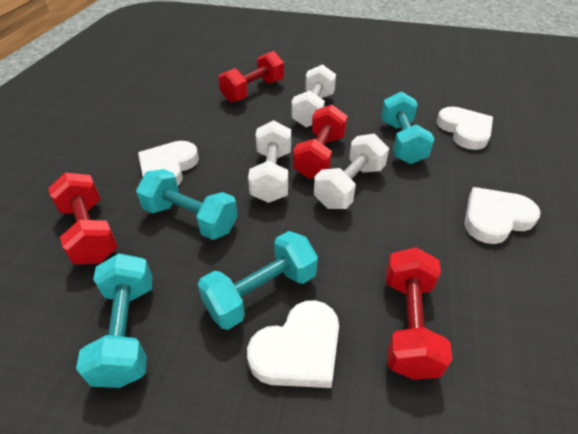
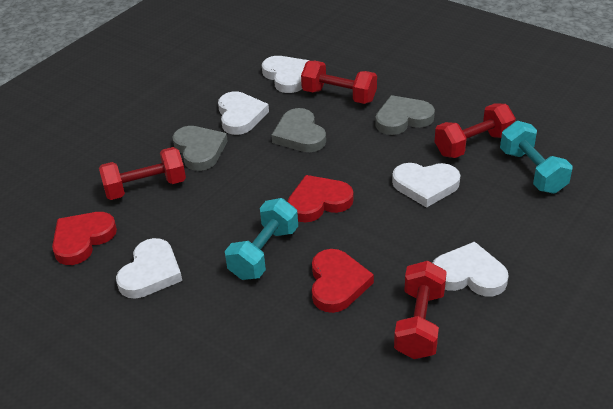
grey heart: none = 0 -> [172,126,228,171] [271,108,326,152] [375,95,435,135] = 3
red heart: none = 0 -> [52,212,117,265] [288,175,354,222] [312,249,374,313] = 3
turquoise dumbbell: [76,253,153,388] [136,169,238,240] [198,231,318,330] [381,91,435,164] = 4 -> [225,198,298,280] [500,121,573,194] = 2
white dumbbell: [248,120,291,203] [291,64,336,127] [314,133,389,209] = 3 -> none = 0
white heart: [138,141,199,186] [247,300,339,388] [437,107,493,150] [464,187,541,244] = 4 -> [116,238,182,299] [218,91,269,135] [262,56,309,93] [392,163,460,208] [433,242,509,296] = 5

